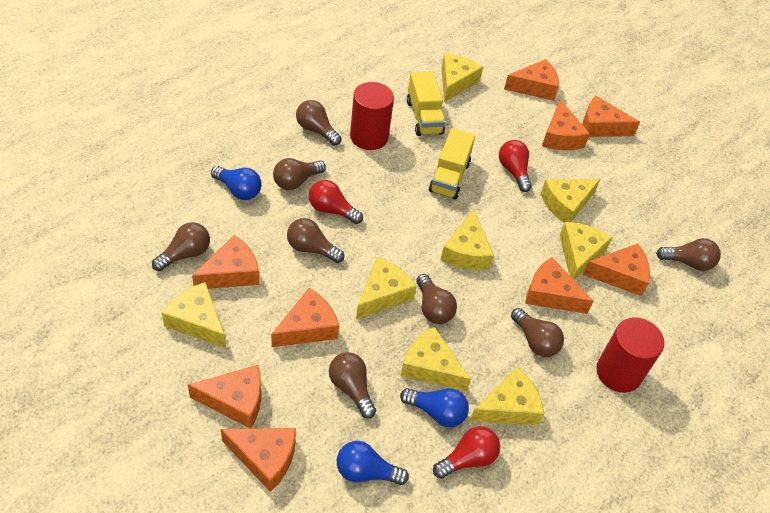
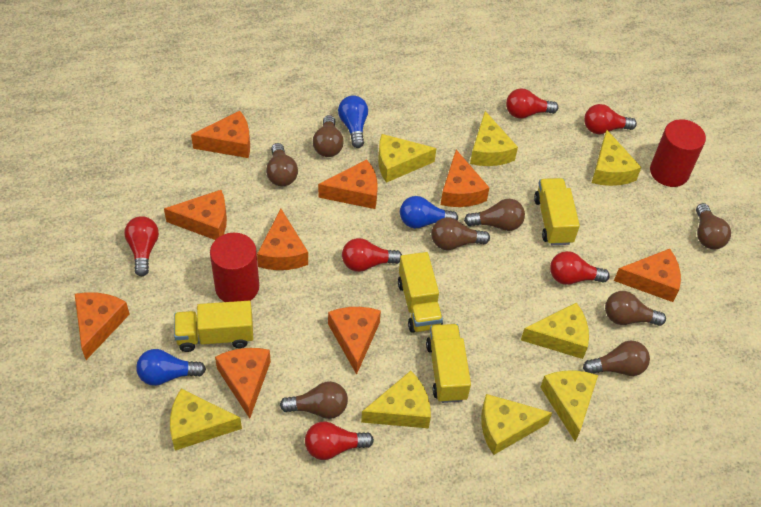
red light bulb: [309,180,363,224] [433,426,500,479] [499,140,532,192] = 3 -> [124,216,159,276] [305,421,374,460] [342,238,402,272] [506,88,558,118] [550,251,610,285] [584,104,637,134] = 6
yellow truck: [407,71,445,136] [429,128,475,200] = 2 -> [174,301,253,352] [398,252,443,333] [426,324,471,403] [534,178,580,245] = 4

